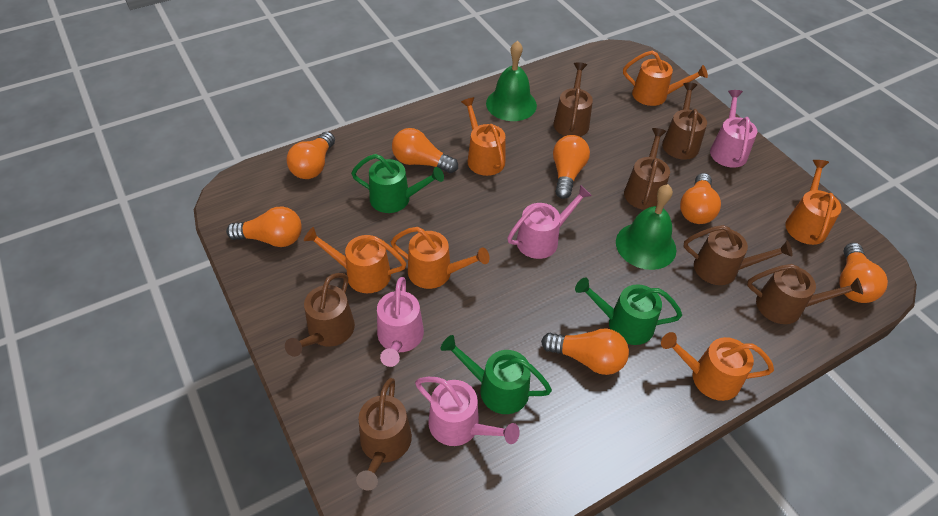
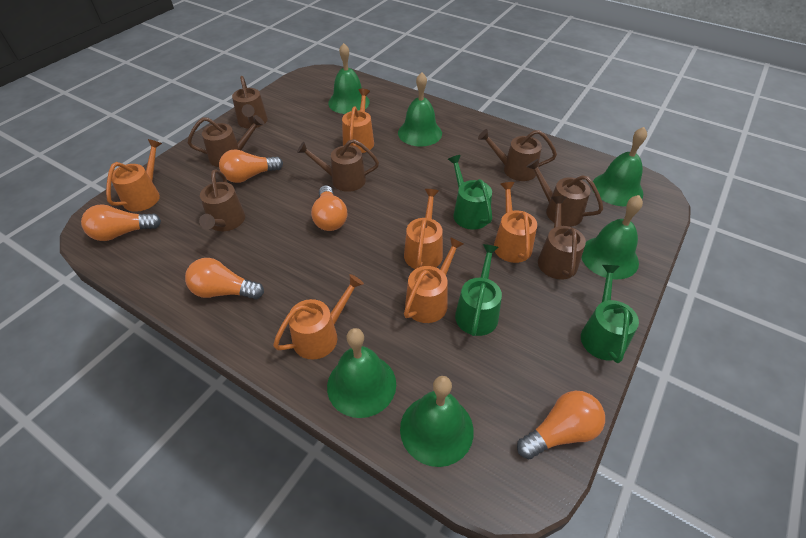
green bell: [486,41,537,121] [616,184,676,270] = 2 -> [327,328,396,418] [328,43,370,114] [398,72,442,147] [400,376,474,467] [582,195,643,279] [592,127,647,206] = 6
orange light bulb: [226,206,302,247] [287,132,335,179] [392,128,458,173] [541,328,629,375] [553,135,590,199] [680,173,721,224] [839,243,888,303] = 7 -> [81,204,161,241] [185,258,264,299] [219,149,283,183] [311,185,347,231] [517,391,605,459] = 5
pink watering can: [377,277,424,367] [415,377,520,446] [507,185,592,259] [710,90,757,168] = 4 -> none = 0

